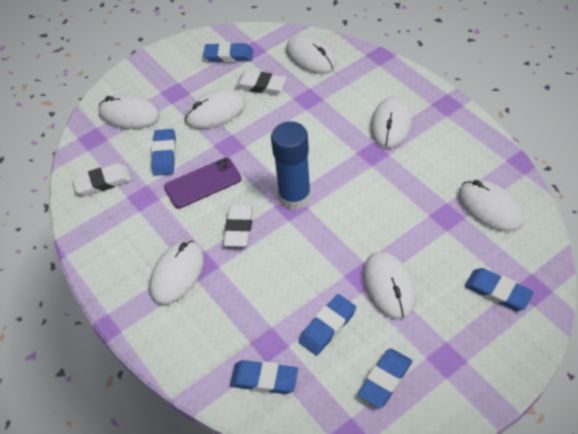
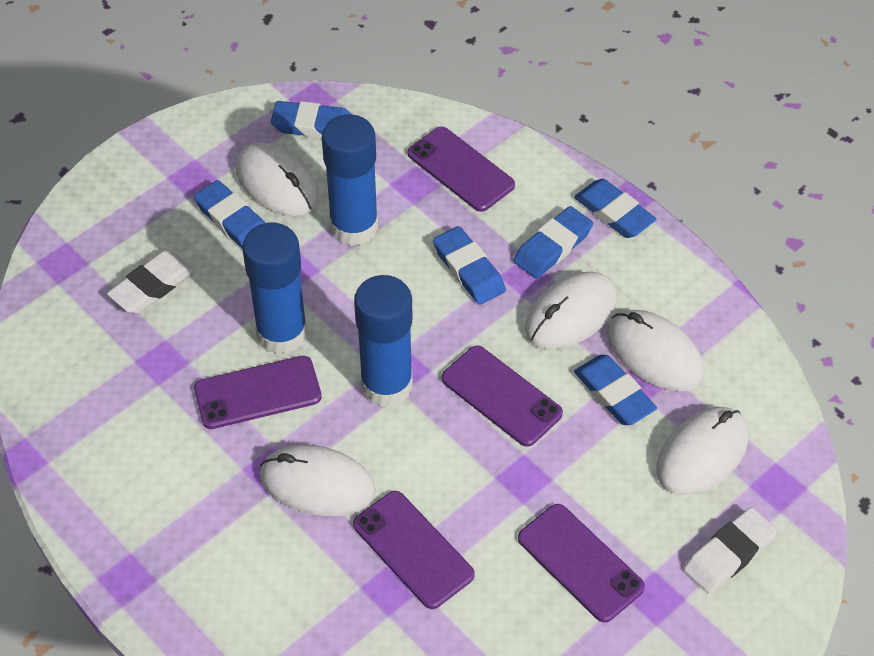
blue glue stick: [271,121,311,210] = 1 -> [242,223,307,355] [322,114,378,246] [354,275,413,407] = 3
purple phone: [164,158,242,209] = 1 -> [194,356,322,429] [353,491,475,609] [408,127,515,212] [442,346,563,447] [518,504,645,623] = 5
white eraser: [72,163,131,196] [224,204,253,247] [235,71,286,95] = 3 -> [107,251,195,313] [683,507,777,594] = 2
white mouse: [99,94,159,129] [149,241,204,305] [185,90,246,129] [286,35,336,74] [363,252,416,319] [371,96,412,148] [458,179,523,232] = 7 -> [236,143,319,216] [260,445,376,516] [525,272,617,349] [607,310,704,391] [656,407,749,495] = 5

